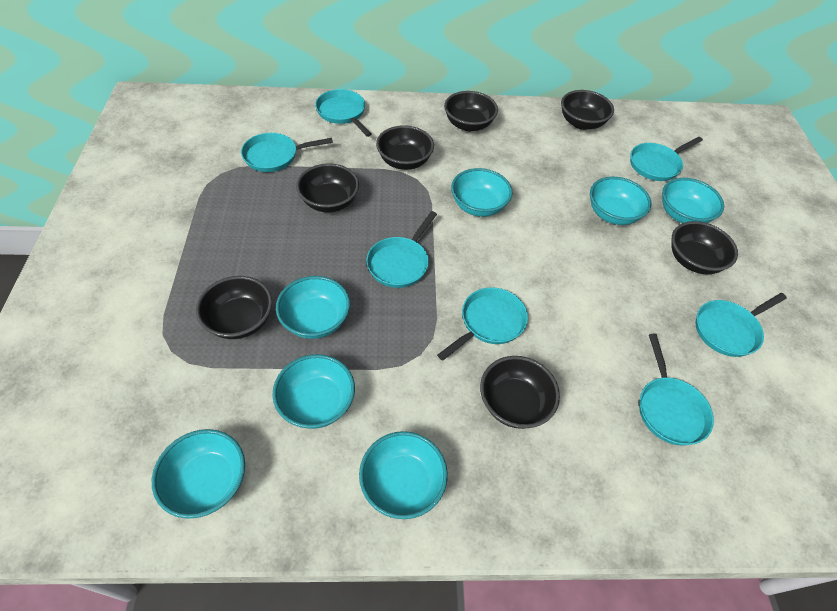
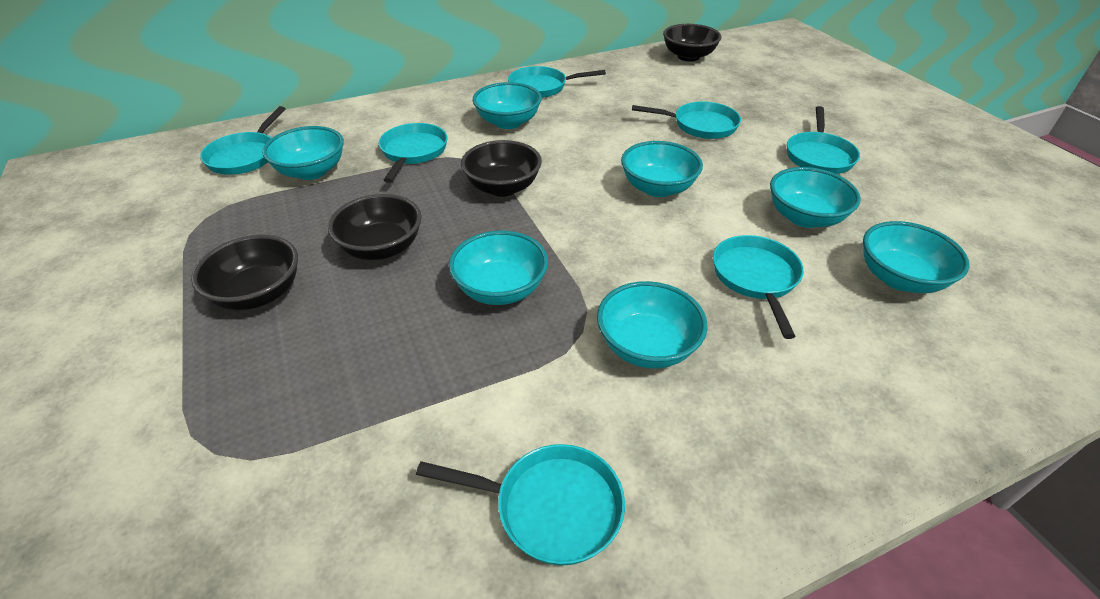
black bowl: [196,276,272,339] [296,163,359,212] [376,125,434,170] [444,91,498,131] [480,356,560,429] [561,90,614,130] [671,221,738,274] = 7 -> [191,235,298,310] [328,194,422,260] [461,140,542,197] [663,24,722,62] = 4

